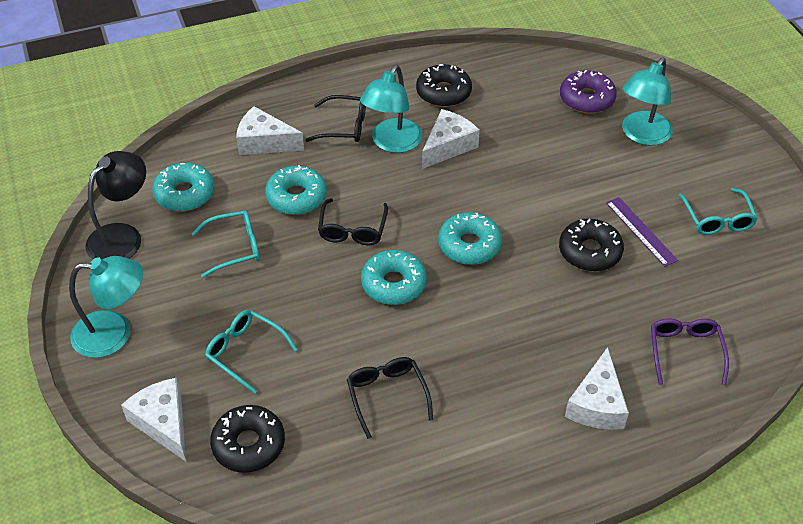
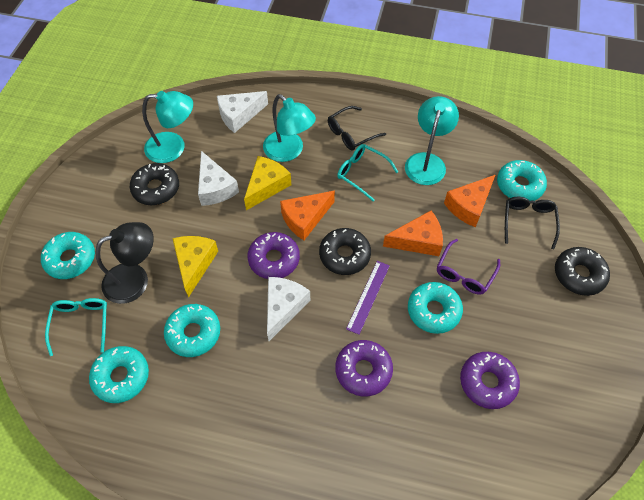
black glasses: [305,95,366,142] [318,198,388,245] [347,357,433,439] = 3 -> [328,106,386,151] [505,197,560,249] = 2
orange cheese: none = 0 -> [280,191,335,240] [383,211,443,256] [444,175,495,227] = 3
purple donut: [560,70,617,114] = 1 -> [247,232,300,279] [335,340,393,396] [460,352,520,409] = 3
turquoise donut: [152,163,214,211] [265,165,327,215] [361,250,427,305] [438,212,502,265] = 4 -> [41,232,95,279] [89,346,149,403] [164,304,220,357] [408,282,463,334] [497,160,547,201] = 5
turquoise glasses: [191,210,260,278] [205,310,298,394] [679,188,758,235] = 3 -> [45,298,107,356] [337,144,398,202] = 2
white cheese: [121,378,186,461] [236,106,304,155] [422,109,480,169] [565,347,629,430] = 4 -> [198,151,239,206] [217,91,268,133] [267,277,310,341] = 3
yellow cheese: none = 0 -> [172,236,218,298] [244,156,291,210] = 2

